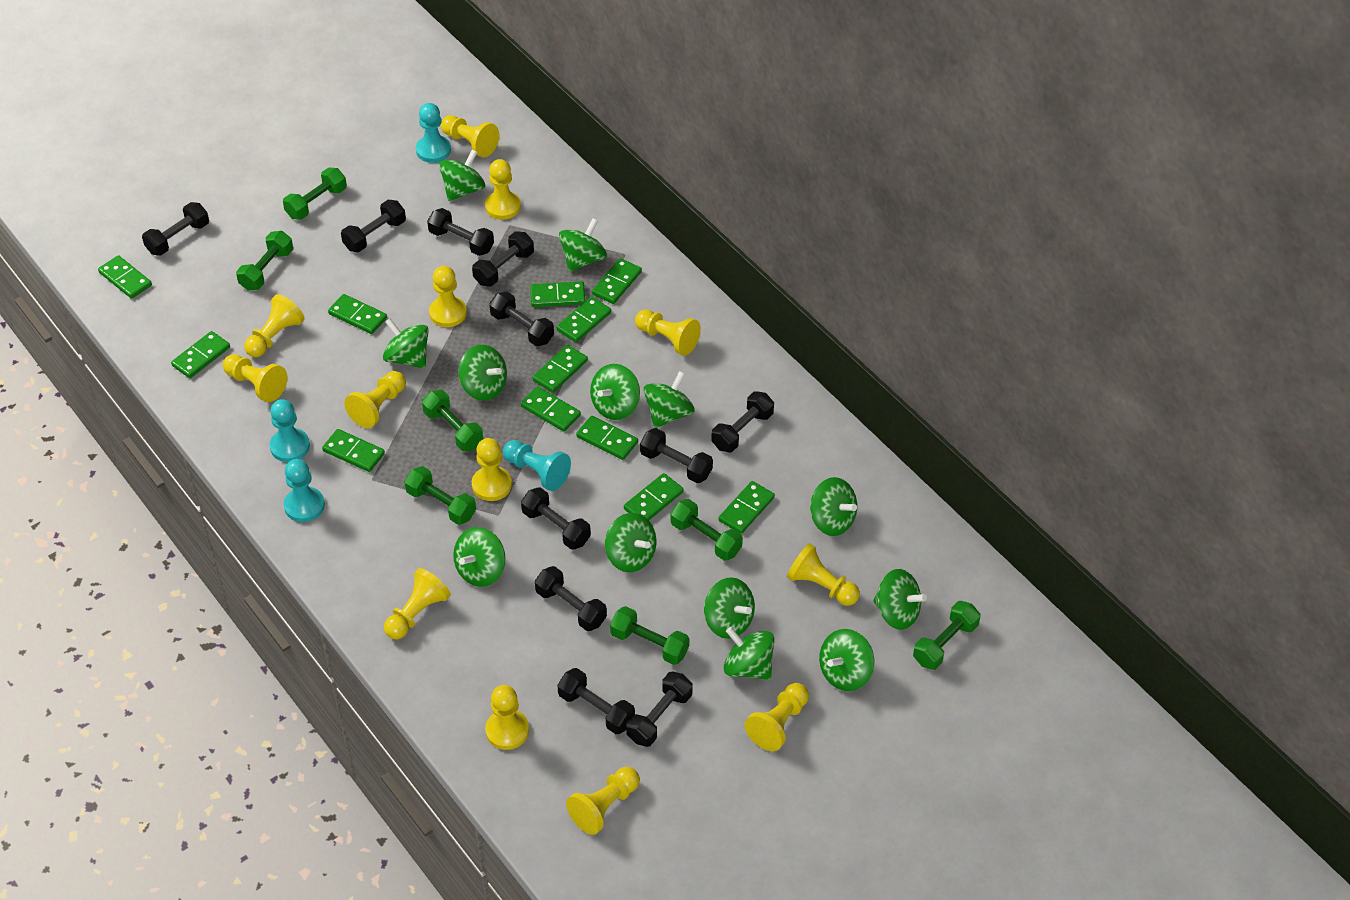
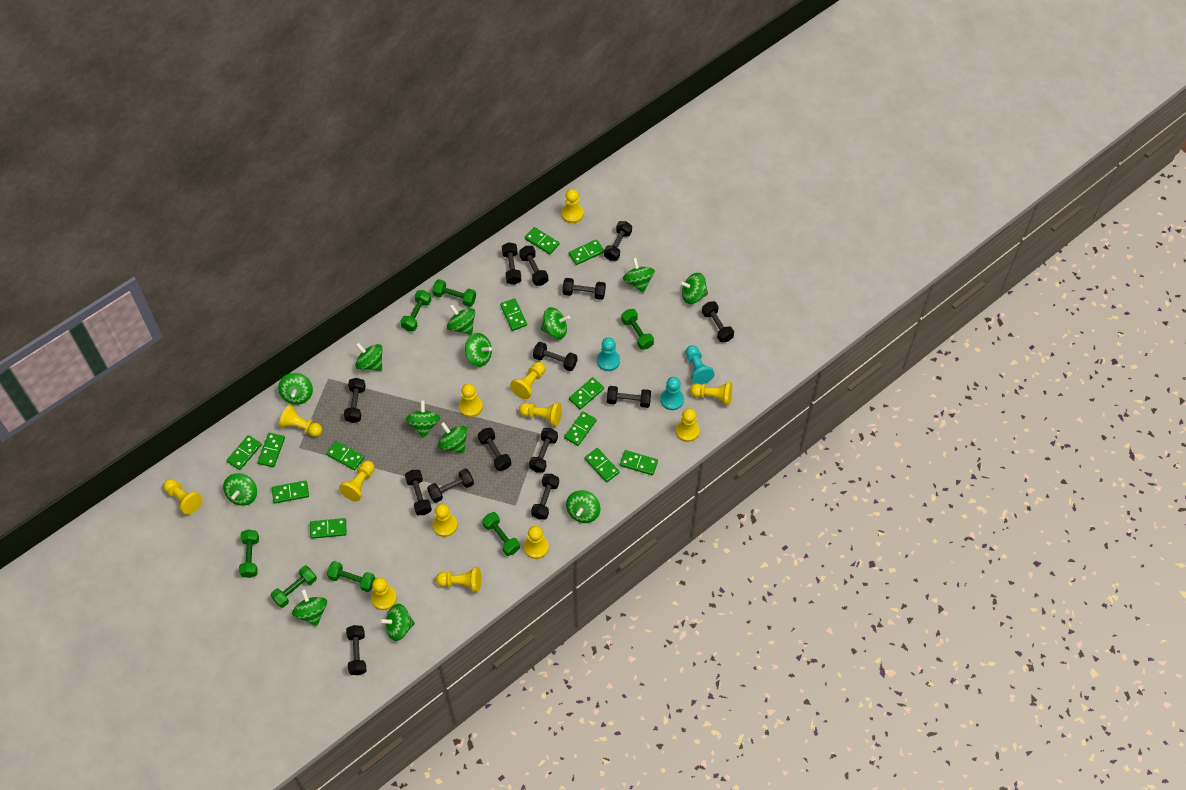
black dumbbell: [142,202,209,256] [341,200,406,252] [427,208,494,256] [472,231,534,286] [489,292,554,346] [521,487,591,550] [535,566,607,631] [557,668,635,734] [626,671,693,747] [640,428,713,483] [711,391,774,452] = 11 -> [344,378,366,423] [346,625,366,675] [405,470,432,515] [427,469,474,503] [478,428,511,471] [502,242,522,285] [519,246,548,286] [529,428,558,473] [531,474,559,520] [533,342,577,371] [563,278,606,300] [604,221,632,261] [607,386,651,408] [702,301,734,342] = 14
turquoise pawn: [270,399,310,462] [284,459,325,522] [416,103,451,163] [503,440,571,491] = 4 -> [597,337,620,371] [660,377,684,410] [686,345,715,385] = 3

